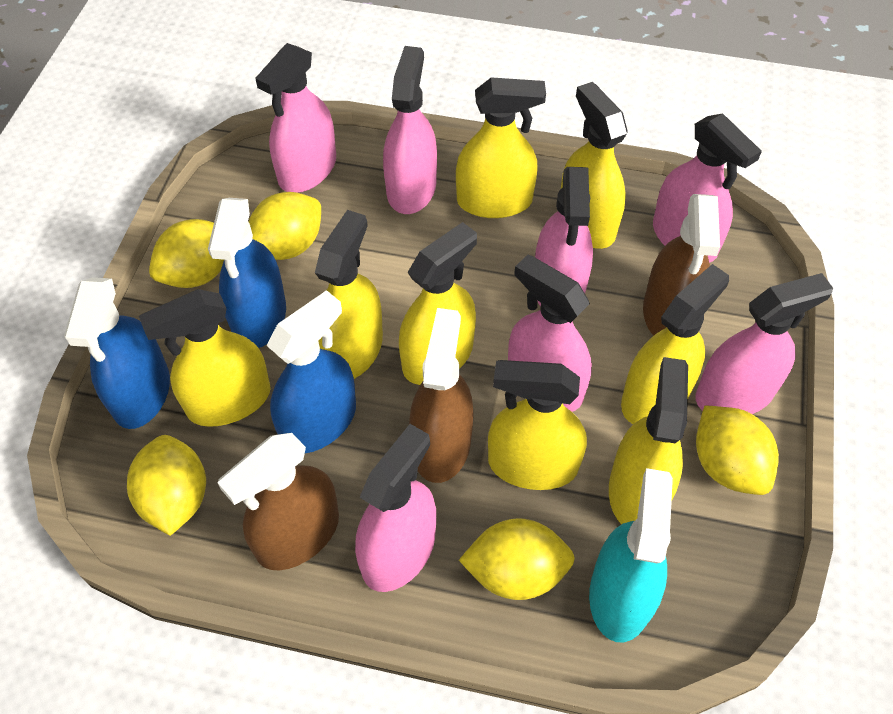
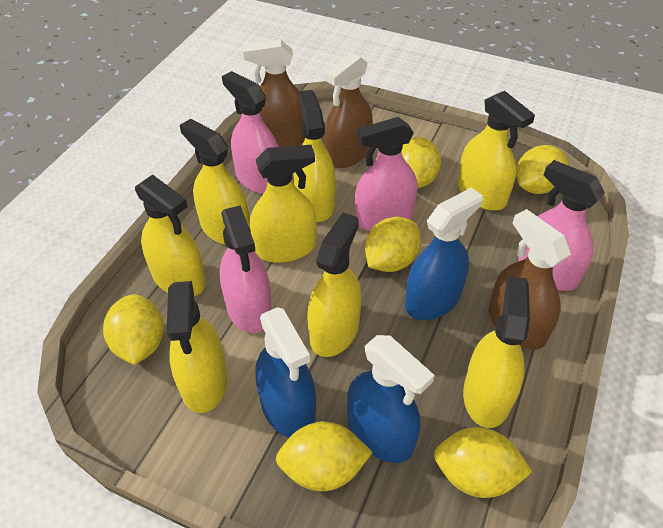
pink spray bottle: [255,43,336,193] [355,424,436,592] [383,46,437,214] [508,255,592,412] [535,167,593,306] [653,113,762,263] [696,273,833,414] = 7 -> [220,205,272,333] [222,71,279,194] [355,117,418,231] [518,160,605,291] = 4
turquoise spray bottle: [589,468,673,642] = 1 -> none = 0
yellow lemon: [127,435,206,536] [149,219,224,288] [249,192,321,260] [459,518,575,600] [696,405,779,495] = 5 -> [103,294,164,365] [276,422,373,491] [365,217,421,272] [401,137,441,188] [434,427,532,498] [516,145,569,194] = 6

